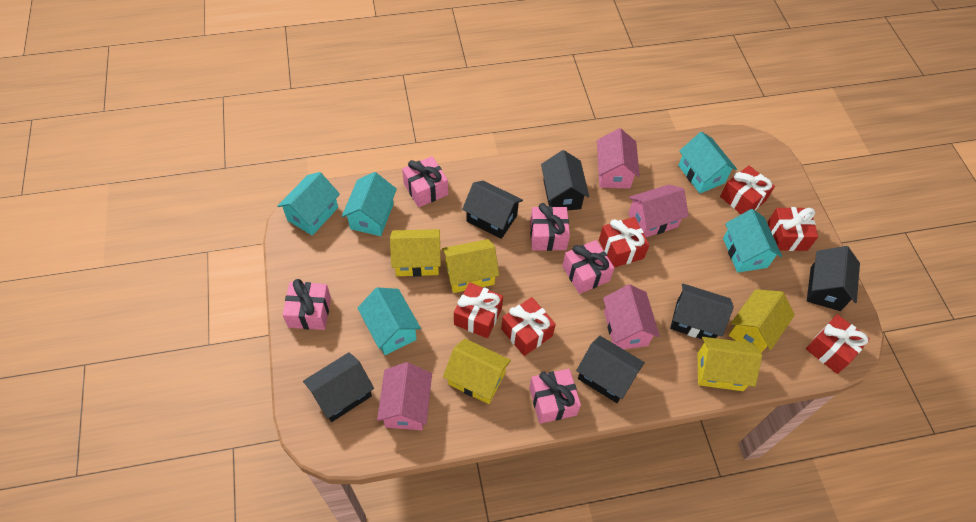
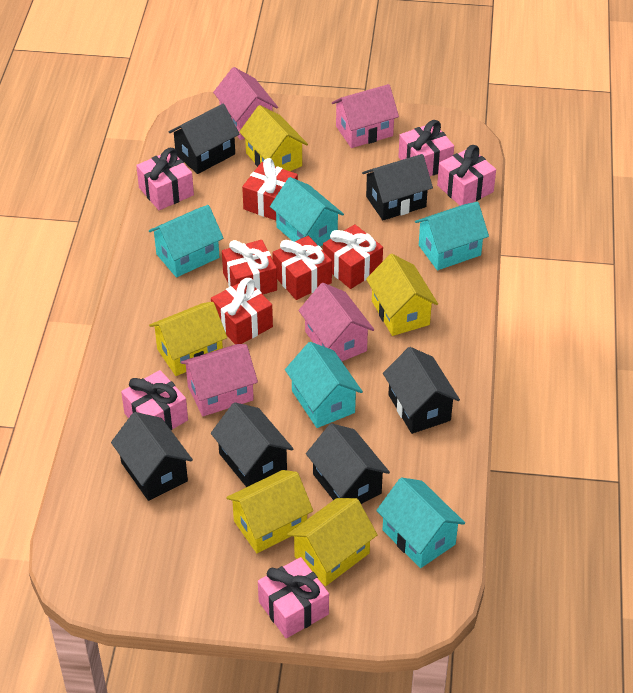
red gift: [454,282,503,338] [501,297,556,356] [599,217,650,268] [720,165,775,214] [768,207,818,251] [806,314,870,374] = 6 -> [211,278,273,344] [222,240,277,294] [242,158,298,221] [272,236,332,300] [323,224,383,289] = 5

